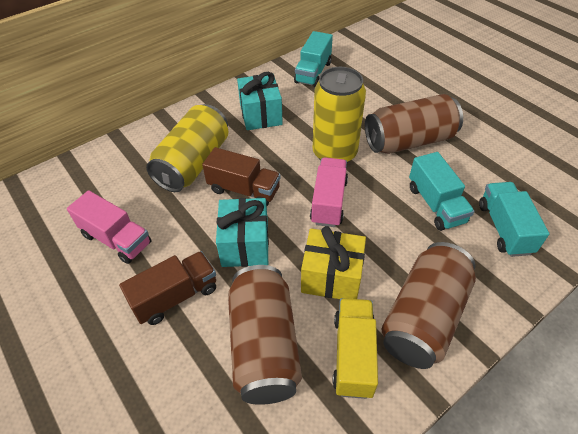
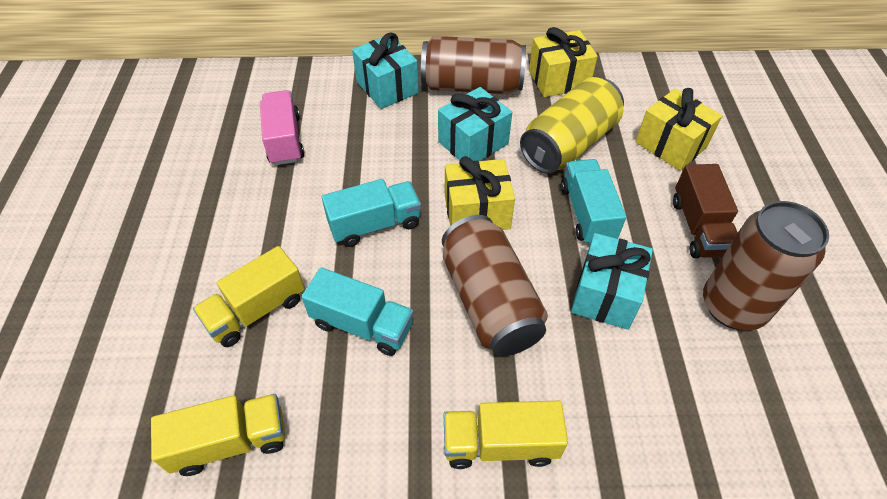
brown truck: [119,251,216,325] [202,147,281,206] = 2 -> [673,164,738,258] = 1
pink truck: [67,190,152,264] [310,157,348,227] = 2 -> [260,90,304,165] = 1
turquoise gift: [216,198,269,267] [237,72,283,130] = 2 -> [352,32,419,109] [438,87,512,161] [571,233,653,330] = 3
yellow can: [146,104,228,192] [313,67,366,163] = 2 -> [520,77,624,174] = 1
yellow gift: [301,226,366,299] = 1 -> [445,156,515,230] [529,27,598,97] [635,88,722,170] = 3
yellow truck: [333,298,378,399] = 1 -> [151,394,285,476] [193,246,305,347] [444,401,568,469] = 3

